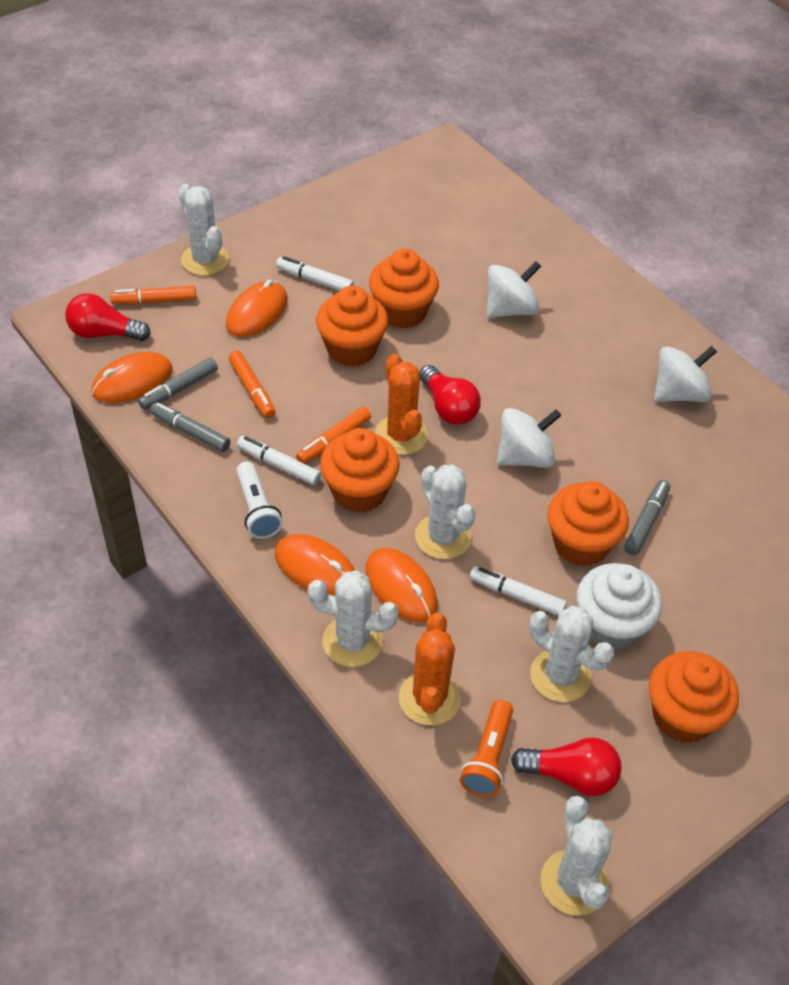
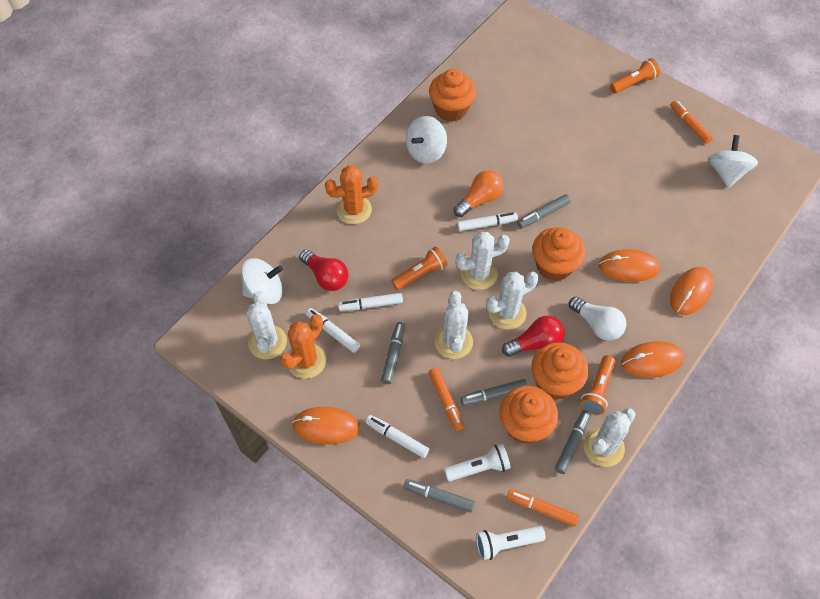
grey marker: [138,357,218,410] [150,402,230,452] [624,480,670,555] = 3 -> [381,322,405,384] [403,479,475,513] [461,379,528,406] [517,194,571,228] [555,410,591,474] = 5
orange cupcake: [316,286,388,367] [320,428,399,513] [369,249,439,329] [547,481,629,567] [649,651,739,743] = 5 -> [429,69,476,122] [499,386,558,444] [531,342,589,400] [532,227,585,281] = 4
orange flashlight: [460,700,513,797] = 1 -> [391,246,447,290] [580,355,616,415] [610,58,660,93] = 3
orange light bulb: none = 0 -> [454,170,503,217] = 1
red light bulb: [65,293,151,341] [420,365,481,425] [511,737,622,796] = 3 -> [299,249,349,291] [502,316,565,357] = 2
white cupcake: [577,563,662,650] = 1 -> none = 0
white flashlight: [236,462,283,539] = 1 -> [444,444,511,482] [476,526,546,560] = 2
white light bulb: none = 0 -> [569,297,626,341] = 1
white marker: [237,436,321,485] [276,256,354,291] [470,566,567,615] = 3 -> [306,308,360,353] [338,293,403,311] [365,415,429,458] [457,212,518,231] = 4

